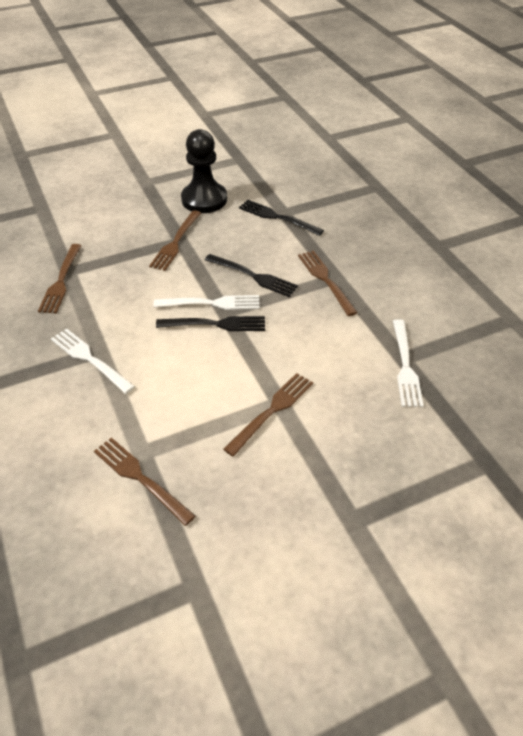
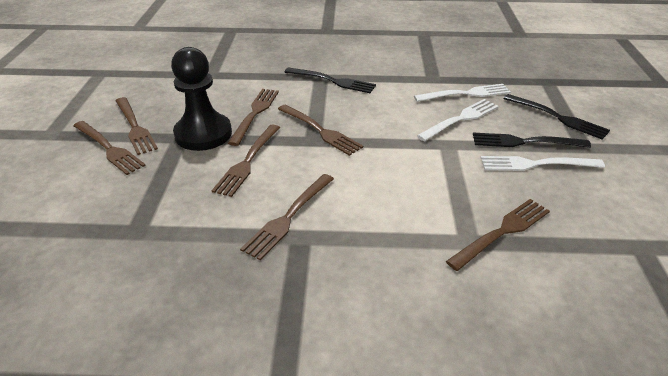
brown fork: [38,244,82,314] [94,437,195,526] [149,210,201,271] [223,373,313,456] [298,250,358,316] = 5 -> [73,121,146,175] [116,97,158,155] [212,125,280,197] [228,89,279,146] [240,174,334,260] [278,105,363,156] [446,199,550,271] = 7

